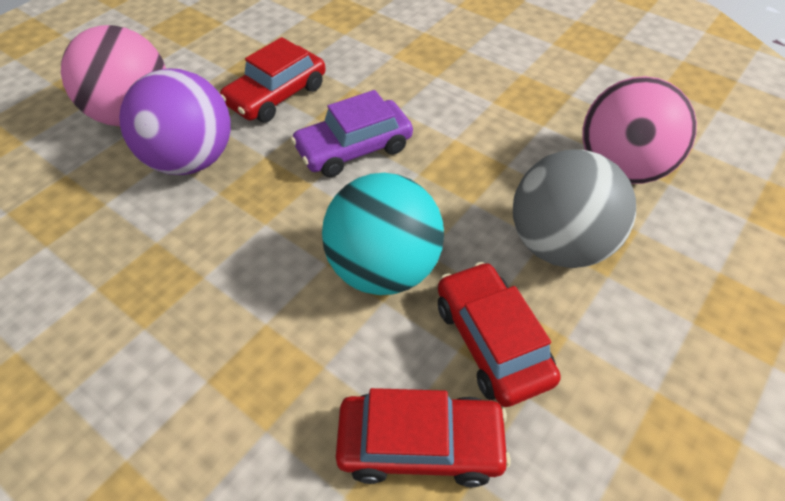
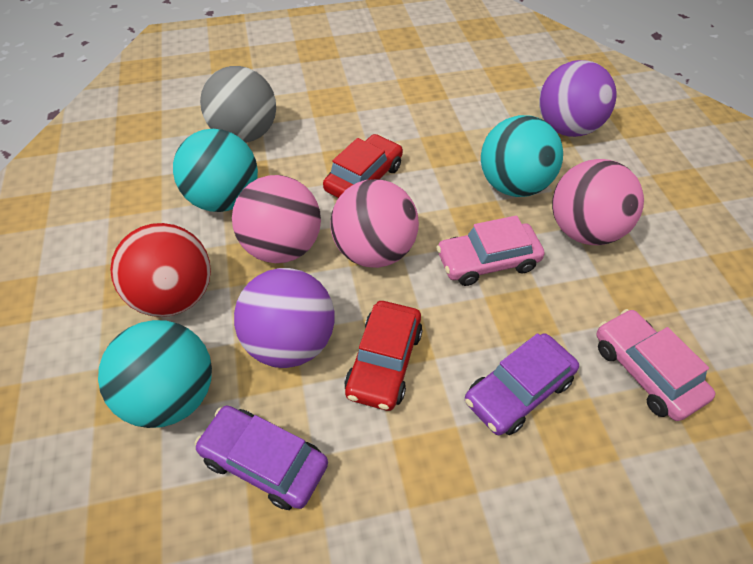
pink ball: [61,25,166,126] [582,76,697,184] = 2 -> [232,175,321,263] [330,179,419,268] [552,159,644,245] = 3
pink car: none = 0 -> [436,216,545,286] [596,309,715,421] = 2
purple ball: [119,68,231,175] = 1 -> [234,268,335,368] [539,60,616,137] = 2
purple car: [291,90,413,177] = 1 -> [195,406,328,510] [465,333,579,435] = 2
red ball: none = 0 -> [110,223,211,317] = 1
red car: [220,37,325,123] [336,388,511,487] [438,262,561,407] = 3 -> [323,134,403,198] [344,301,423,411] = 2
turquoise ball: [322,173,444,295] = 1 -> [98,320,212,428] [173,129,258,212] [481,115,563,197] = 3

